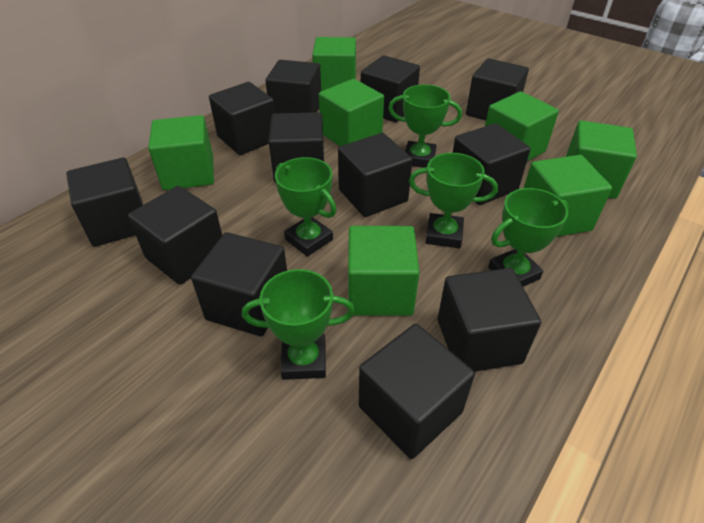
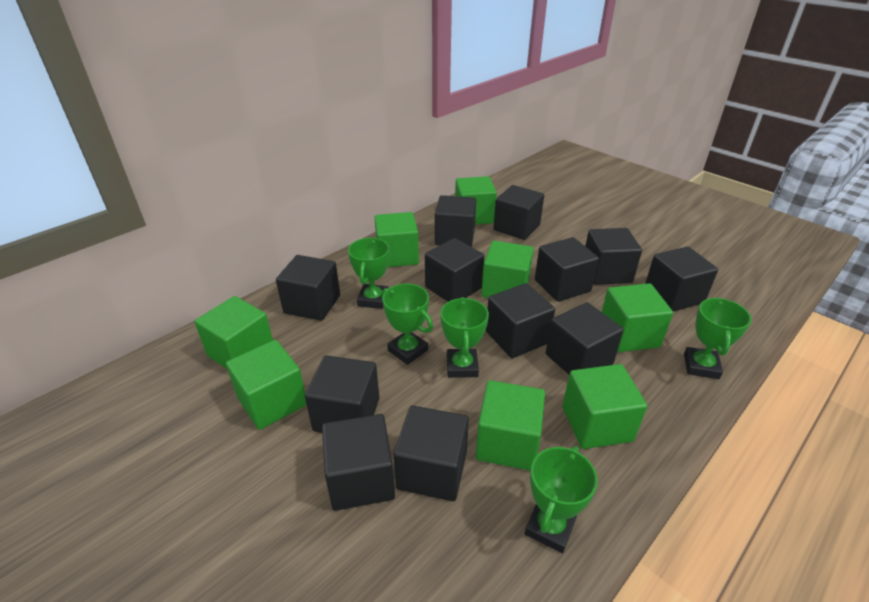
green cube: [148,115,214,190] [312,37,356,91] [319,79,384,146] [348,226,420,316] [485,91,559,161] [524,155,612,237] [566,120,637,199] = 7 -> [195,296,273,370] [226,340,306,430] [374,212,419,267] [455,176,497,224] [476,380,545,471] [481,241,534,298] [562,364,647,449] [602,283,673,352] = 8

